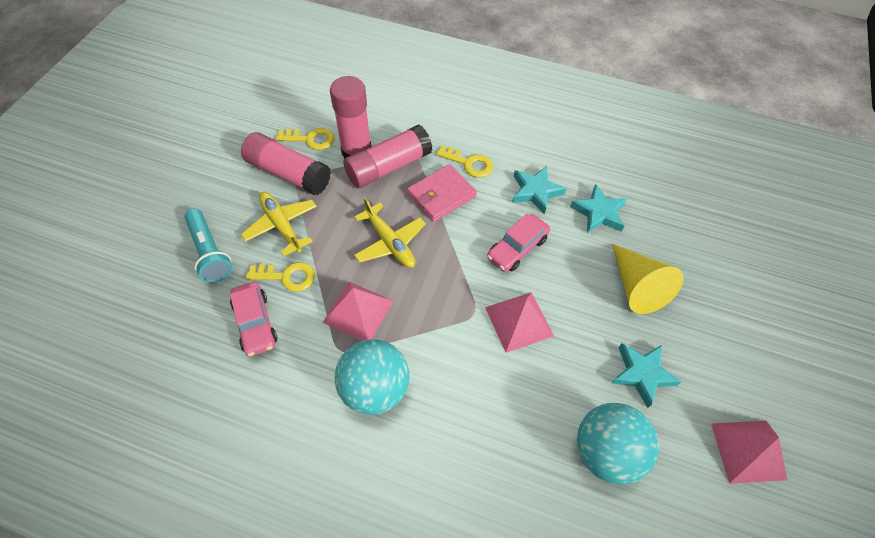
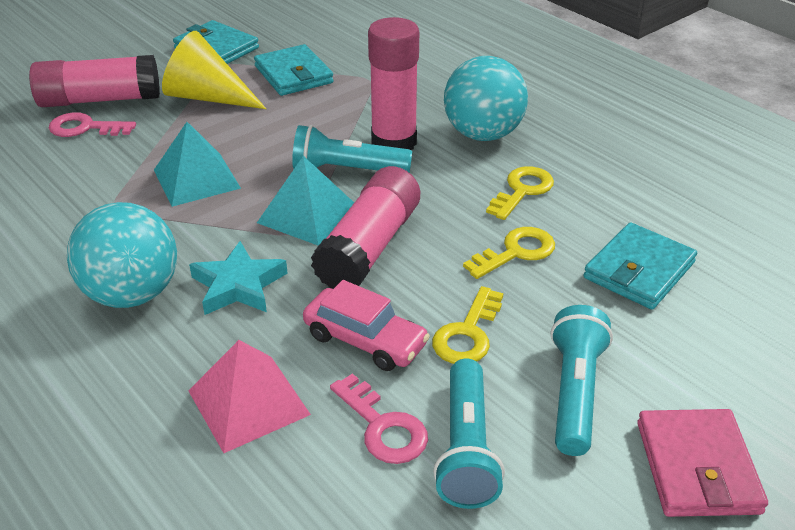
pink car: [230,282,277,357] [487,214,550,272] = 2 -> [303,280,430,371] = 1
pink key: none = 0 -> [49,112,136,137] [330,374,428,464] = 2
pink pyramid: [323,282,393,341] [485,292,554,353] [711,421,787,484] = 3 -> [188,340,311,453] = 1
turquoise flashlight: [184,209,233,283] = 1 -> [292,125,412,173] [433,358,505,509] [551,305,613,456] = 3
turquoise pyramid: none = 0 -> [154,122,241,207] [257,156,354,246] = 2
turquoise star: [512,166,566,214] [570,184,627,233] [612,343,681,408] = 3 -> [189,241,288,315] = 1
turquoise wallet: none = 0 -> [173,20,259,64] [254,44,334,96] [584,222,697,310] = 3
yellow plane: [241,192,317,256] [354,197,426,268] = 2 -> none = 0

